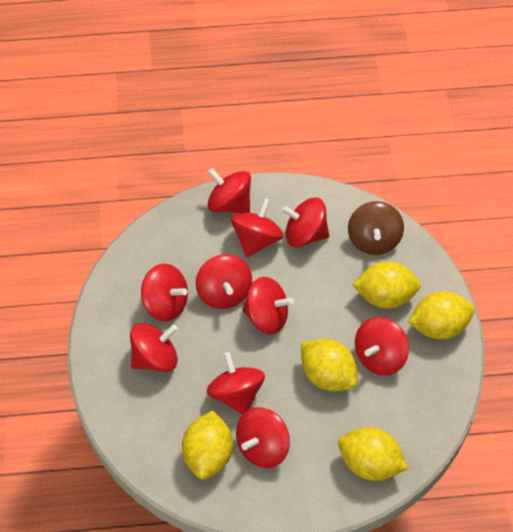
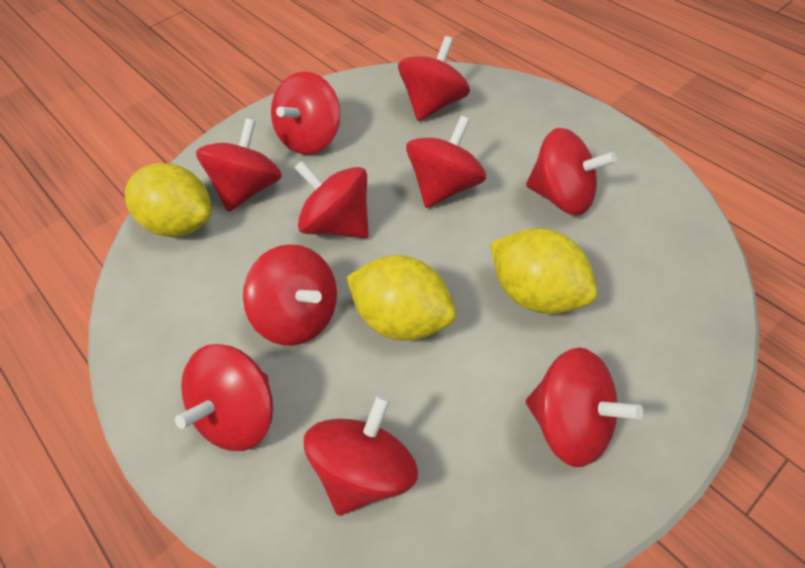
brown spinning top: [348,201,404,255] = 1 -> none = 0
yellow lemon: [182,411,233,479] [301,339,358,391] [338,427,408,481] [352,261,421,308] [408,291,475,339] = 5 -> [125,163,211,237] [347,255,456,340] [490,228,598,314] = 3

